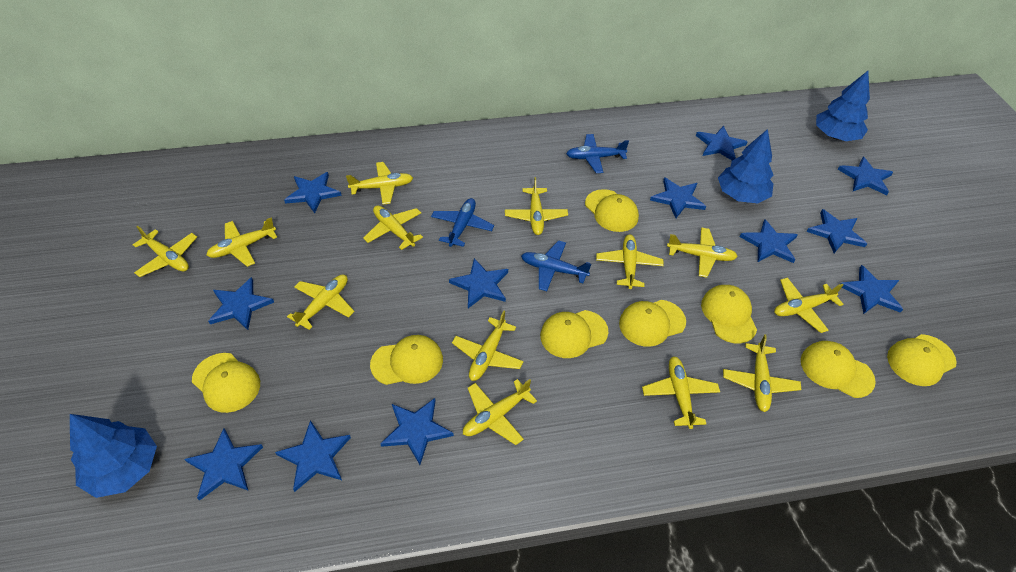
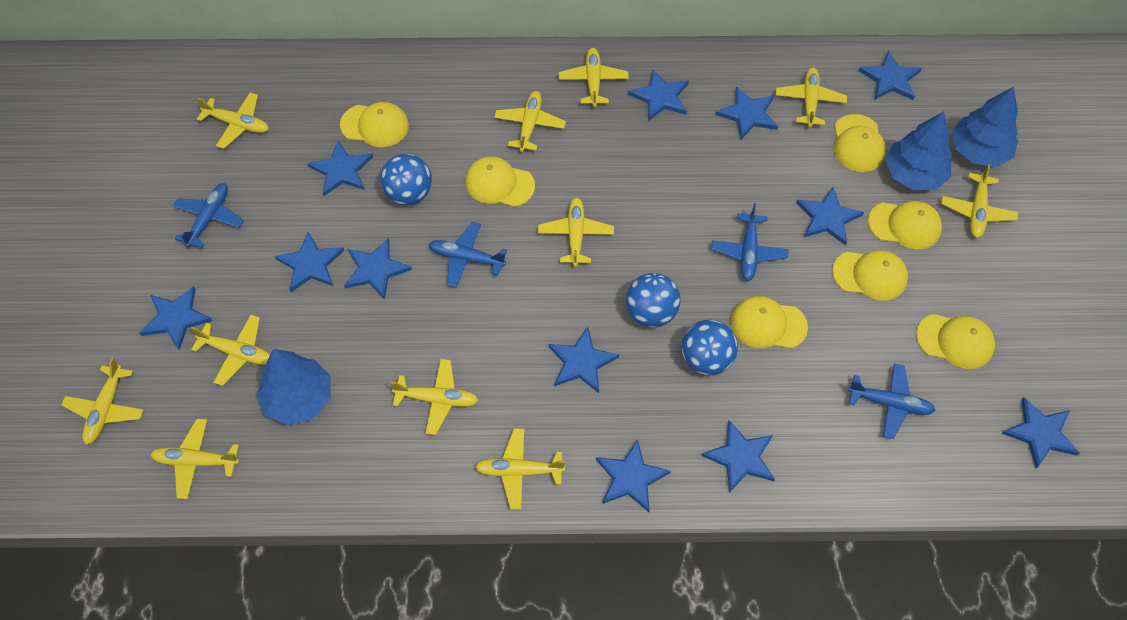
blue ball: none = 0 -> [380,154,432,205] [626,273,681,327] [681,320,738,376] = 3
blue plane: [431,198,494,247] [521,240,591,291] [566,134,629,173] = 3 -> [173,183,244,248] [429,222,507,287] [711,203,789,281] [848,363,935,439] = 4
yellow cap: [192,353,260,413] [370,335,443,385] [540,310,608,358] [585,189,639,232] [619,300,686,347] [701,285,757,344] [801,341,876,398] [887,334,957,386] = 8 -> [340,102,409,147] [465,156,535,207] [731,296,808,349] [832,250,908,301] [834,114,886,172] [868,201,942,249] [916,314,995,369] = 7
yellow plane: [133,226,197,277] [207,218,277,267] [287,275,354,330] [346,162,413,205] [363,205,423,250] [452,311,524,381] [463,379,537,445] [505,177,568,235] [596,234,664,289] [642,356,720,429] [667,228,738,278] [723,334,801,412] [774,278,844,333] = 13 -> [61,358,144,445] [151,419,239,499] [191,315,270,386] [196,92,269,149] [390,359,479,435] [475,428,565,509] [494,91,566,152] [538,198,614,266] [559,48,629,107] [776,67,847,127] [941,164,1018,238] = 11

